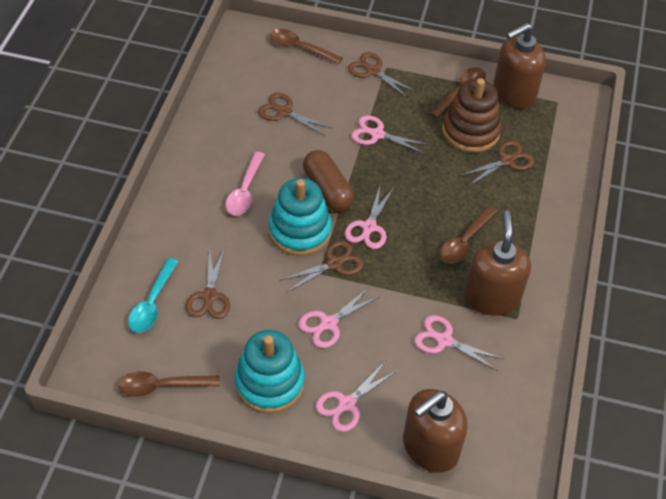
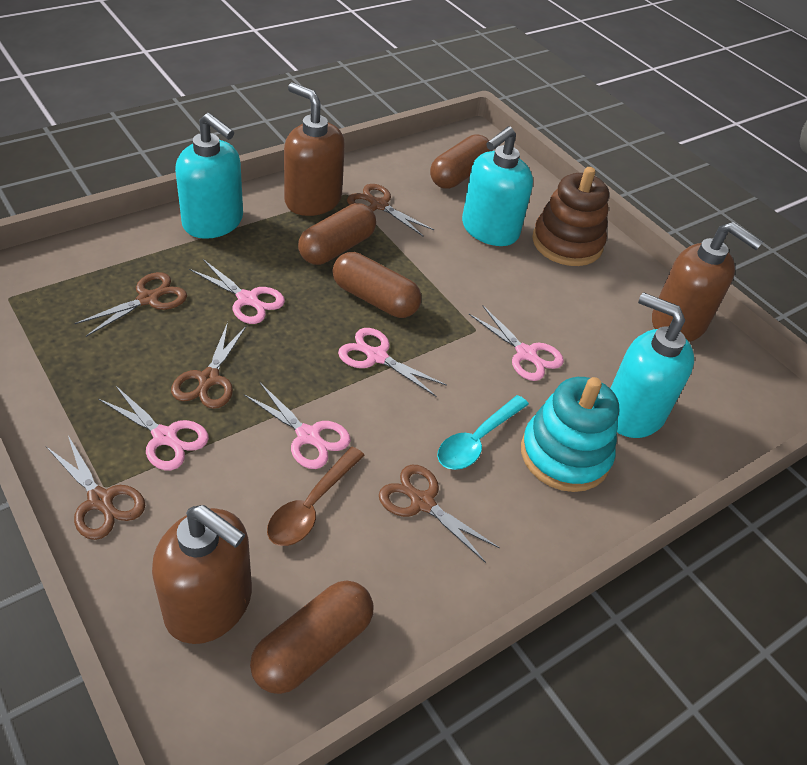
brown capsule: [303,150,354,212] = 1 -> [250,580,373,694] [298,203,376,265] [332,252,422,318] [430,134,491,189] = 4
brown spoon: [118,371,220,397] [270,29,343,64] [430,67,486,118] [440,206,497,264] = 4 -> [267,447,365,546] = 1
pink spoon: [225,152,265,216] = 1 -> none = 0
turquoise soap dispenser: none = 0 -> [175,113,243,239] [462,126,533,246] [610,292,694,438] = 3
turquoise stacking toy: [235,330,305,413] [269,178,332,256] = 2 -> [521,377,619,492] = 1

